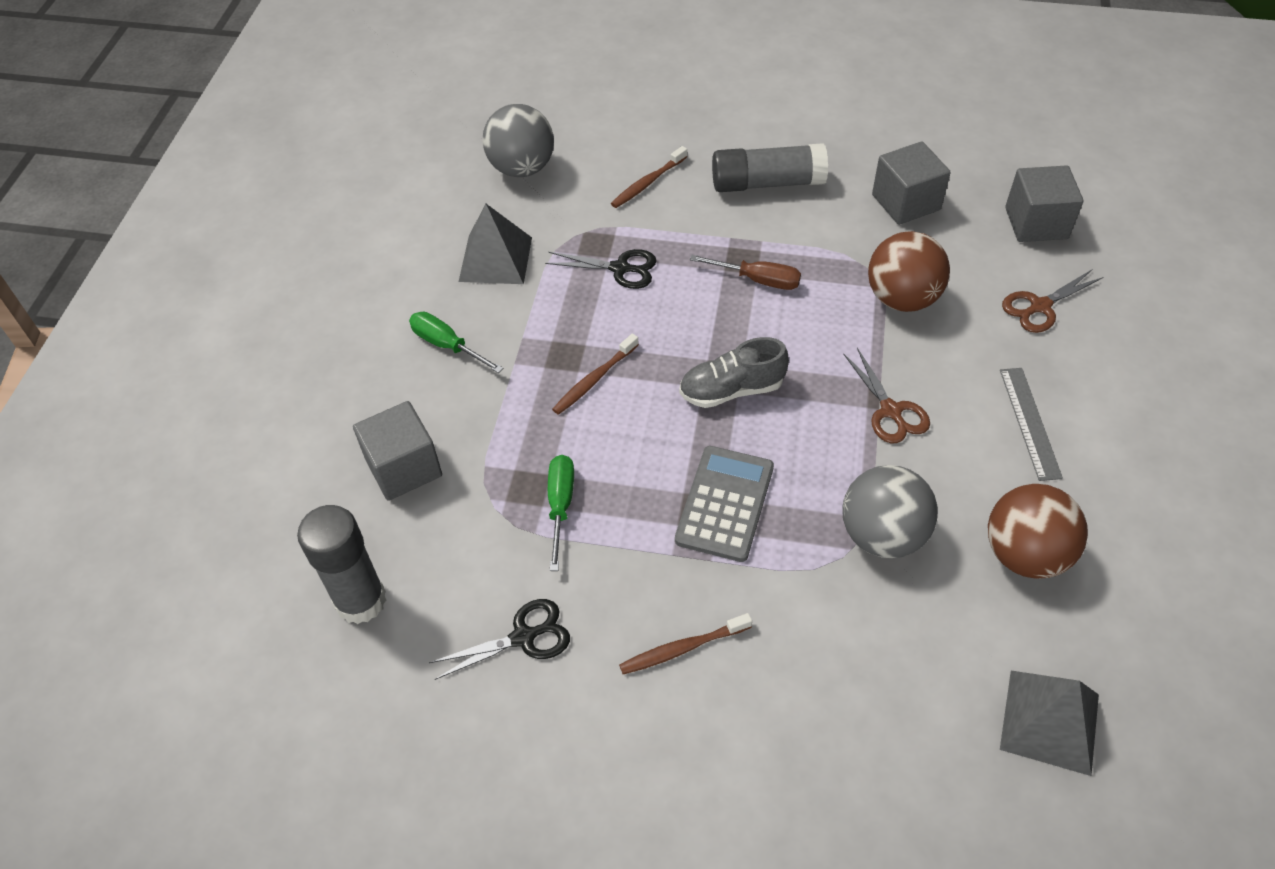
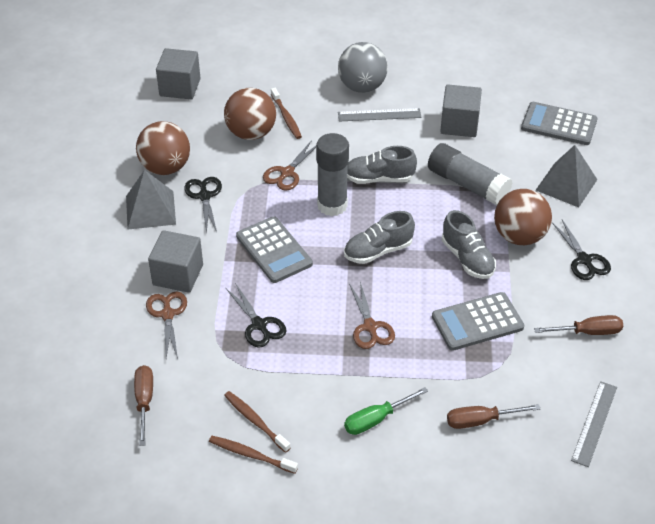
black scissors: [429,599,570,680] [545,249,657,289] = 2 -> [184,177,222,234] [226,283,286,348] [552,220,611,280] = 3
brown ball: [868,231,950,312] [988,484,1088,579] = 2 -> [136,121,190,175] [224,88,276,140] [494,189,552,245] = 3
brown scissors: [843,348,930,443] [1002,270,1104,333] = 2 -> [146,291,187,359] [263,140,316,190] [349,282,395,349] = 3
brown screwdriver: [690,255,801,290] = 1 -> [134,365,153,446] [447,404,540,429] [534,315,623,335] = 3
green screwdriver: [409,312,503,373] [548,455,574,571] = 2 -> [344,387,428,435] = 1
grey ball: [483,104,554,177] [842,465,938,558] = 2 -> [338,42,388,93] = 1
grey calculator: [675,446,774,562] = 1 -> [236,216,313,283] [432,292,524,351] [521,102,598,145] = 3
grey ruler: [1000,368,1063,481] = 1 -> [338,108,421,121] [571,381,617,467] = 2
grey shoe: [679,337,789,408] = 1 -> [344,211,415,264] [347,146,417,184] [442,210,496,279] = 3

